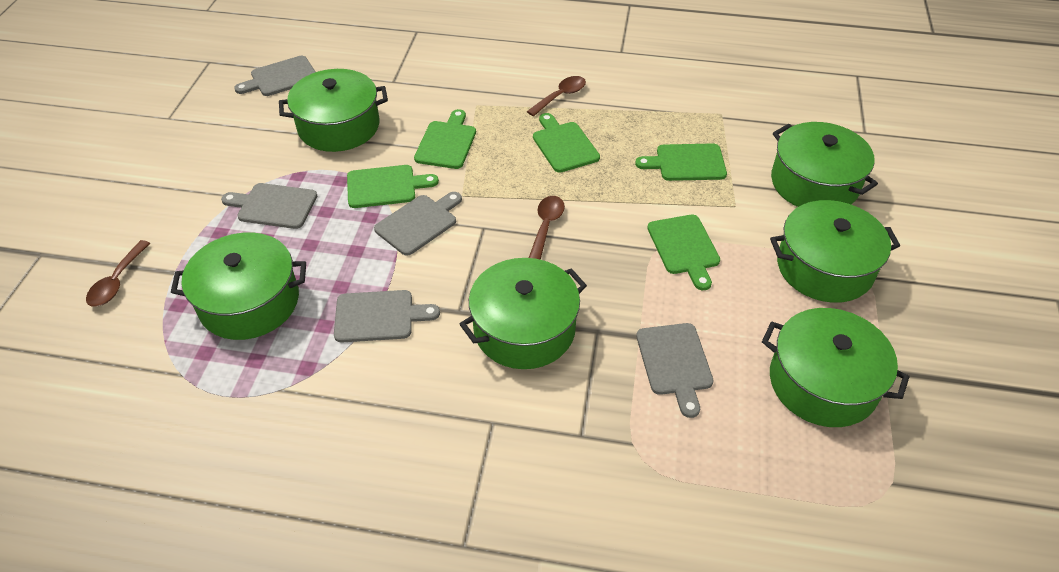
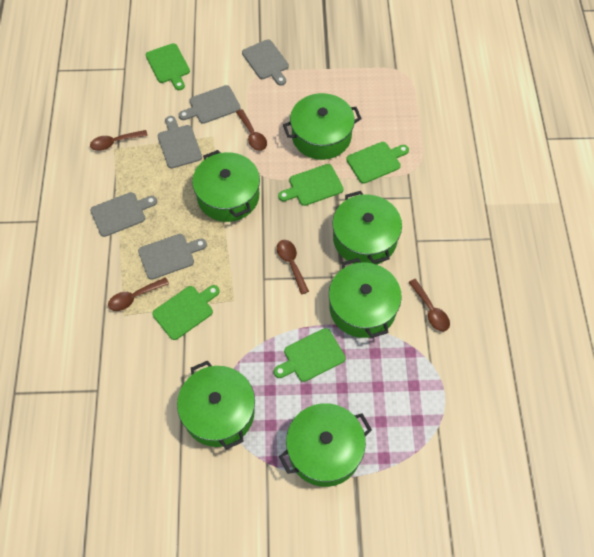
brown spoon: [86,240,150,307] [527,76,586,117] [529,196,565,260] = 3 -> [90,130,148,151] [108,277,169,311] [236,109,267,151] [277,240,309,294] [408,279,450,332] = 5

